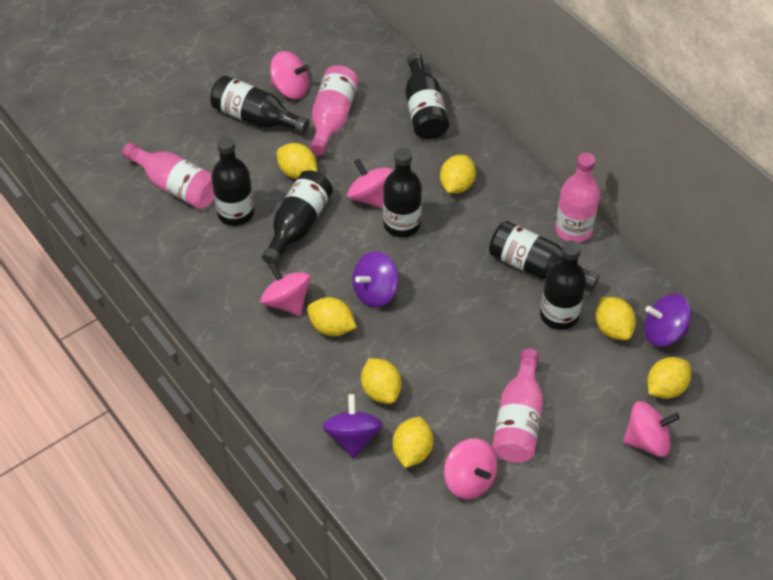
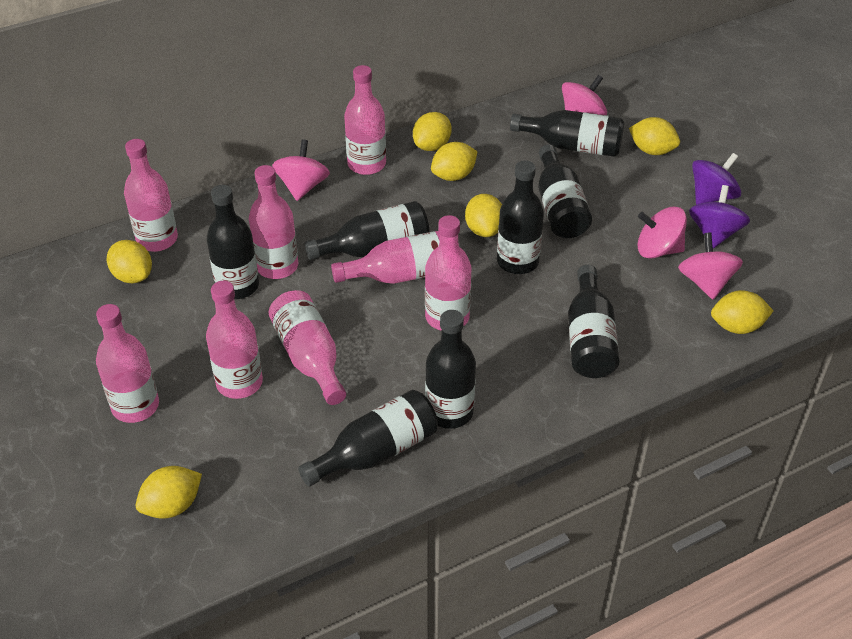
black bottle: [210,76,310,134] [211,136,254,226] [262,171,333,264] [383,147,422,238] [405,52,449,139] [489,221,600,290] [540,240,586,330] = 7 -> [207,185,259,299] [298,390,438,487] [305,201,429,260] [425,310,476,429] [497,160,544,274] [510,110,624,157] [538,144,592,238] [568,265,619,378] = 8
pink bottle: [122,143,214,209] [310,65,358,155] [492,349,543,463] [555,153,600,243] = 4 -> [96,304,159,423] [124,139,178,252] [206,281,263,399] [249,165,298,279] [269,290,346,405] [331,231,440,284] [344,65,386,175] [425,215,472,331] = 8
pink spinning top: [260,262,311,316] [270,51,310,99] [347,159,393,209] [444,438,497,499] [623,401,680,457] = 5 -> [272,140,330,201] [562,75,607,115] [637,206,687,259] [678,233,743,300] = 4
purple spinning top: [322,394,383,458] [352,251,399,307] [644,294,691,347] = 3 -> [689,185,750,248] [692,153,741,205] = 2

